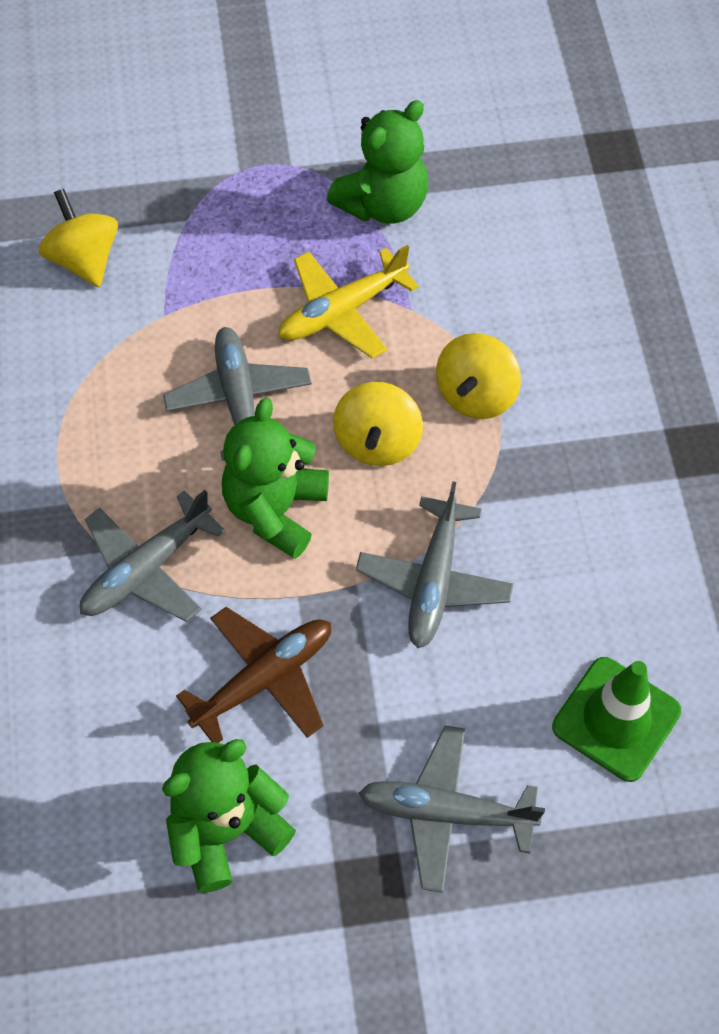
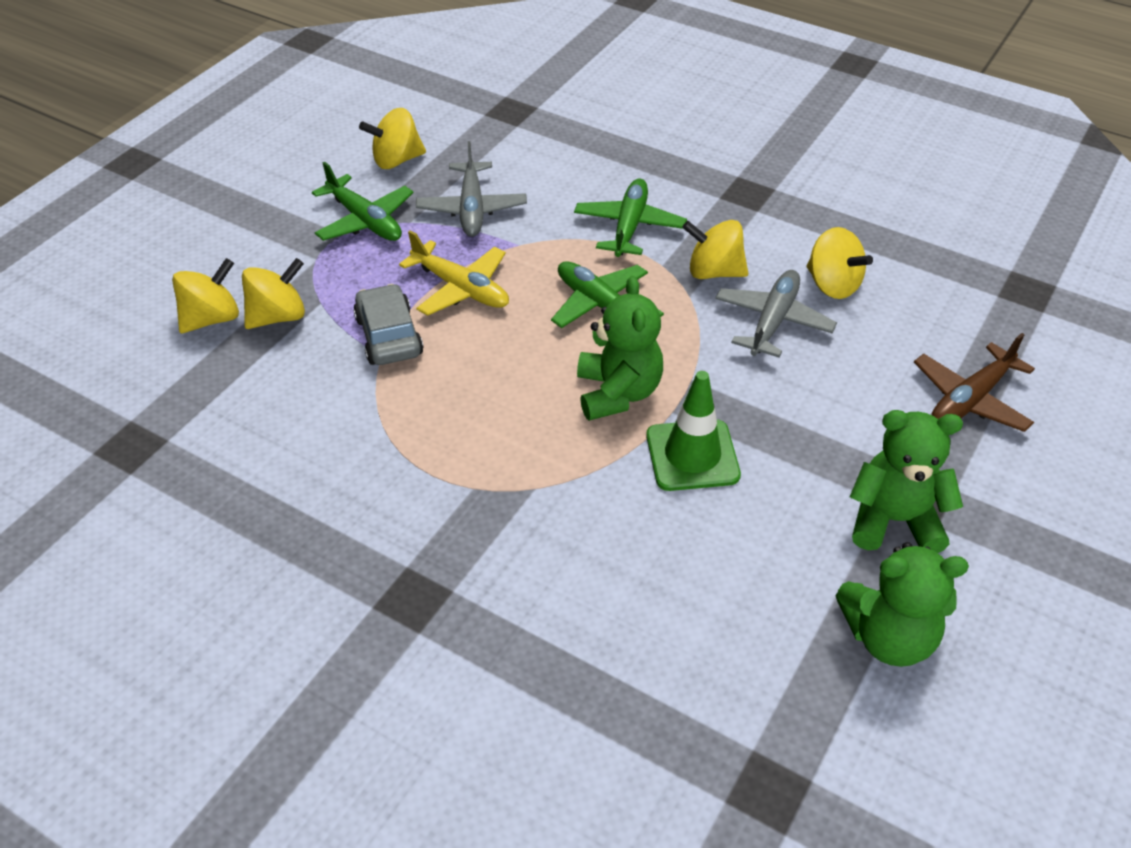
green plane: none = 0 -> [312,162,414,241] [551,261,664,328] [574,179,687,257] = 3
grey car: none = 0 -> [353,284,424,365] = 1
grey plane: [80,490,225,622] [163,327,312,461] [356,481,514,648] [359,726,545,893] = 4 -> [416,141,527,237] [715,270,837,357] = 2
yellow spinning top: [39,189,118,287] [333,382,423,466] [436,333,521,419] = 3 -> [172,258,239,333] [242,258,305,329] [359,108,426,169] [682,220,748,279] [806,227,873,299] = 5

